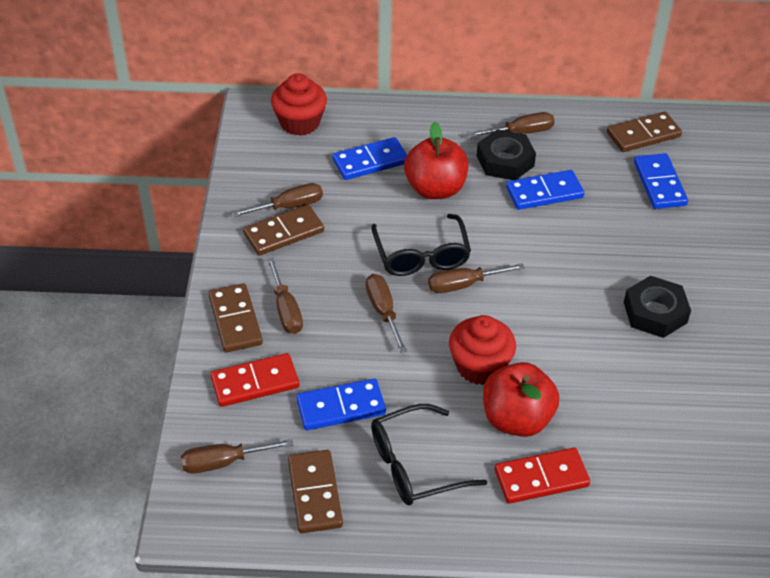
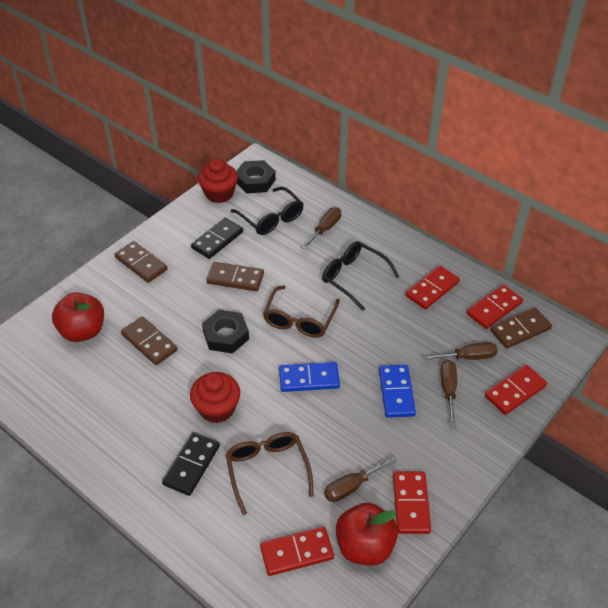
black domino: none = 0 -> [162,432,220,496] [191,218,243,259] = 2
blue domino: [296,379,386,430] [332,137,407,180] [506,170,584,210] [634,153,688,209] = 4 -> [279,362,340,392] [379,365,416,418] = 2
brown glasses: none = 0 -> [226,432,314,515] [263,286,340,338] = 2
brown screwdriver: [181,439,293,473] [232,183,323,217] [267,258,303,334] [366,274,407,353] [428,263,525,293] [469,112,555,137] = 6 -> [301,207,341,249] [324,456,397,502] [423,342,498,360] [440,360,457,427] = 4
red domino: [210,353,299,407] [495,448,590,504] = 2 -> [260,526,334,576] [393,472,431,534] [406,265,460,309] [466,285,523,329] [485,365,547,415] = 5

